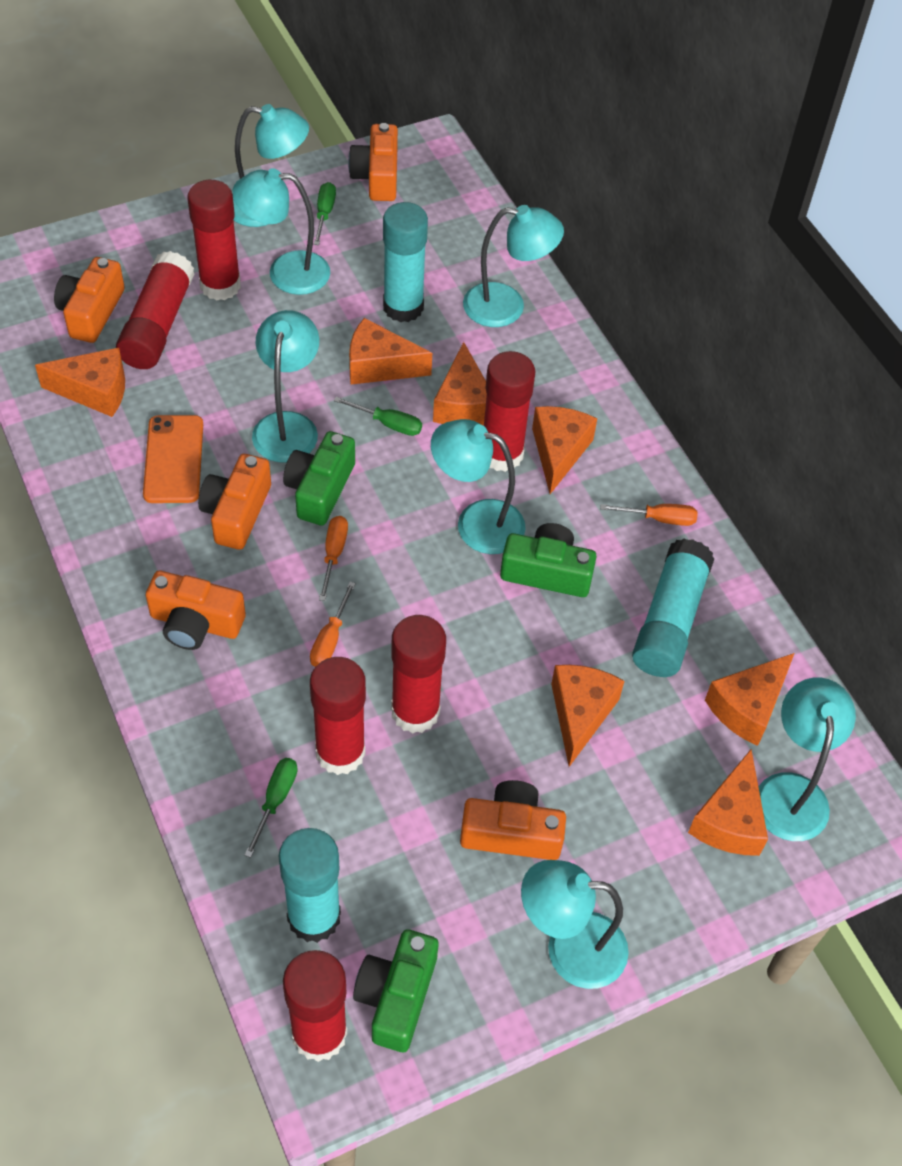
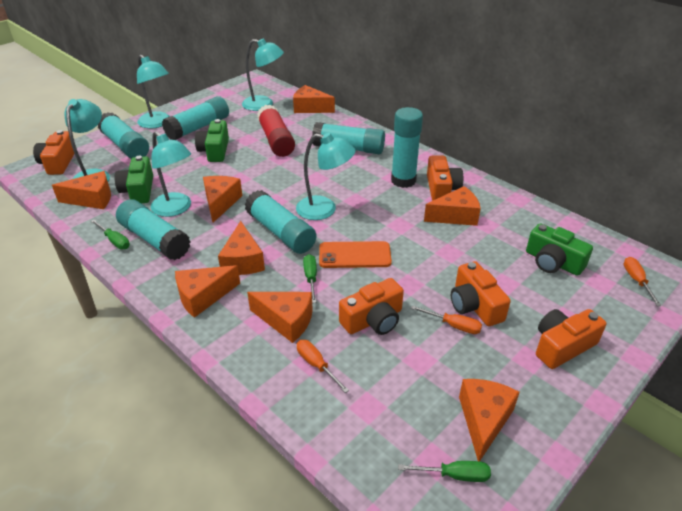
orange cheese: [35,348,125,417] [349,318,432,385] [433,342,487,425] [532,406,597,494] [551,665,624,767] [688,750,768,856] [705,653,795,746] = 7 -> [52,171,111,209] [175,265,240,318] [203,176,242,223] [218,221,265,275] [247,292,313,343] [293,85,335,113] [424,186,481,226] [459,379,520,461] = 8
red glue stick: [116,251,194,369] [187,180,241,300] [283,950,347,1062] [310,657,366,775] [391,615,446,734] [484,351,536,472] = 6 -> [257,105,295,157] = 1
turquoise glue stick: [279,828,341,943] [383,202,428,322] [632,539,714,677] = 3 -> [98,112,149,159] [116,199,191,260] [162,96,229,140] [245,190,317,254] [312,122,385,154] [391,107,423,188] = 6
turquoise lamp: [232,104,309,227] [232,168,330,295] [252,310,319,463] [431,419,526,554] [463,205,564,327] [521,860,629,989] [759,678,856,841] = 7 -> [64,99,110,181] [137,55,170,129] [151,131,191,217] [242,38,284,111] [296,133,356,220] = 5

